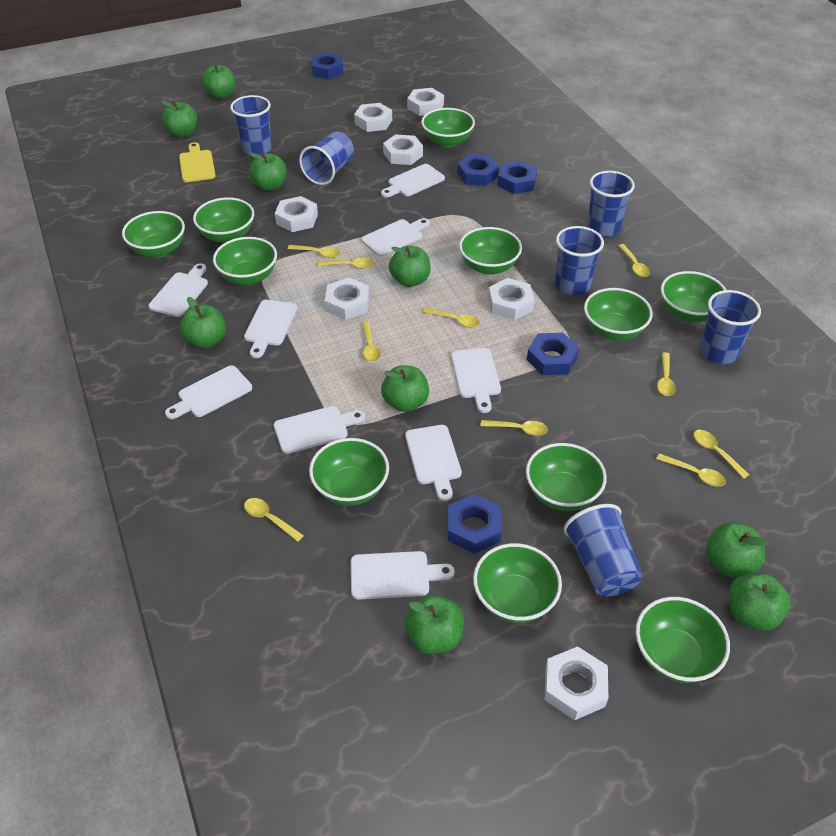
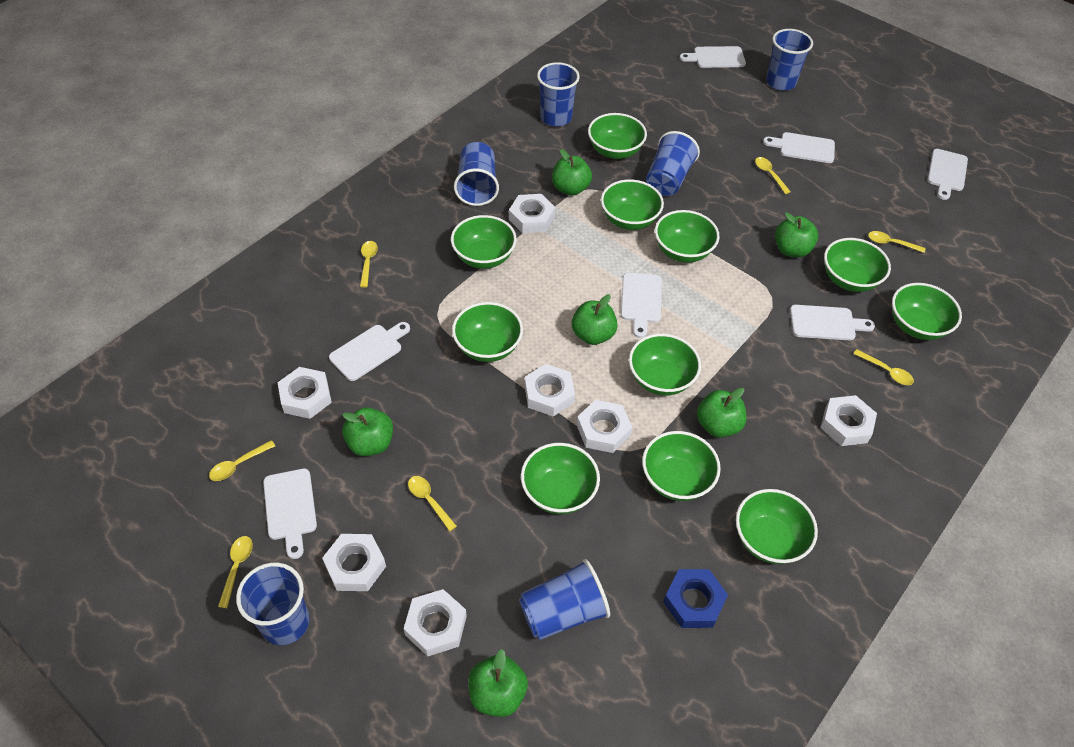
blue nut: [311,52,343,79] [448,494,502,554] [457,154,499,186] [498,161,537,194] [527,333,579,375] = 5 -> [663,569,728,628] = 1
green apple: [160,101,197,137] [180,297,226,348] [202,65,235,99] [249,152,287,191] [381,365,429,412] [389,245,431,287] [405,595,464,654] [706,522,769,577] [729,573,790,631] = 9 -> [342,407,393,456] [468,649,528,717] [552,149,592,196] [572,295,617,345] [697,388,747,438] [775,212,818,258] = 6
white cutting board: [148,263,208,317] [165,365,252,419] [244,300,298,358] [274,406,365,454] [351,551,455,600] [361,218,430,257] [381,164,445,198] [405,425,462,501] [451,348,501,413] = 9 -> [263,469,317,559] [329,322,410,381] [621,272,662,338] [680,46,746,68] [763,132,835,163] [790,305,875,340] [928,149,968,200] = 7
yellow cutting board: [179,142,216,182] = 1 -> none = 0
yellow spoon: [244,498,304,542] [287,245,341,258] [318,258,374,269] [362,321,381,362] [423,308,480,328] [480,420,548,436] [618,244,650,277] [656,453,726,486] [657,352,676,396] [694,430,749,479] = 10 -> [209,440,275,481] [218,536,253,608] [360,241,378,287] [408,476,457,531] [755,157,791,194] [853,349,914,385] [868,231,925,253] = 7

